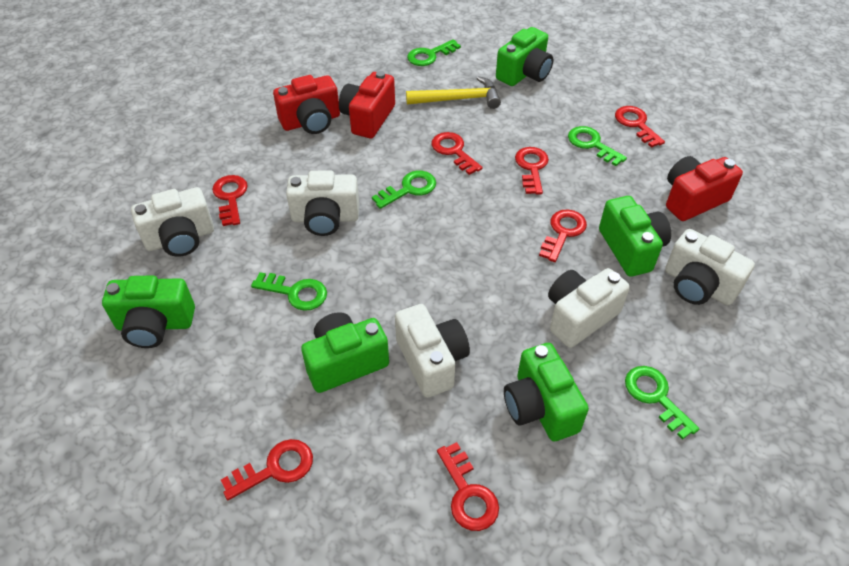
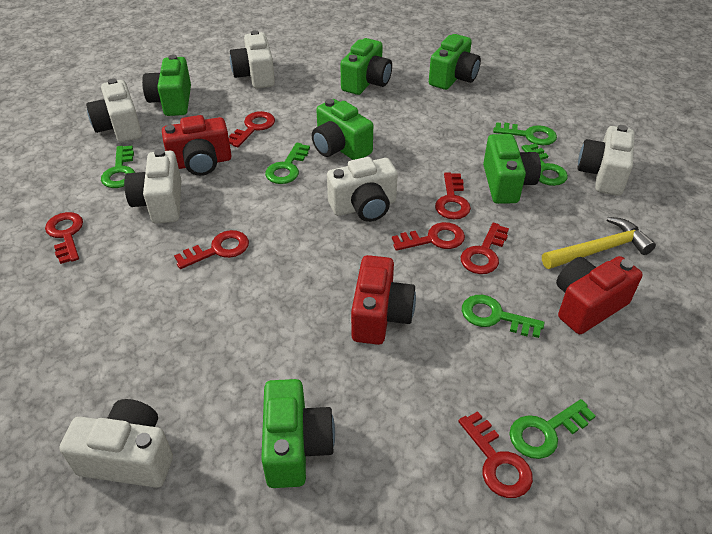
green camera: [102,275,195,348] [301,312,389,393] [496,27,554,86] [504,343,589,441] [599,196,671,277] = 5 -> [142,55,191,116] [261,379,335,488] [312,99,373,160] [340,38,392,95] [429,34,481,90] [483,134,541,204] = 6
green key: [251,272,327,311] [372,171,436,209] [407,39,461,66] [568,126,627,166] [625,366,699,440] = 5 -> [101,146,135,188] [265,143,310,184] [462,295,544,338] [493,122,557,145] [509,399,596,459] [521,143,568,186] = 6
white camera: [131,187,214,257] [286,170,359,236] [395,304,470,398] [548,268,630,348] [665,229,755,305] = 5 -> [59,399,173,488] [86,78,142,142] [124,149,181,224] [230,30,275,89] [327,157,398,222] [578,125,635,196] = 6

